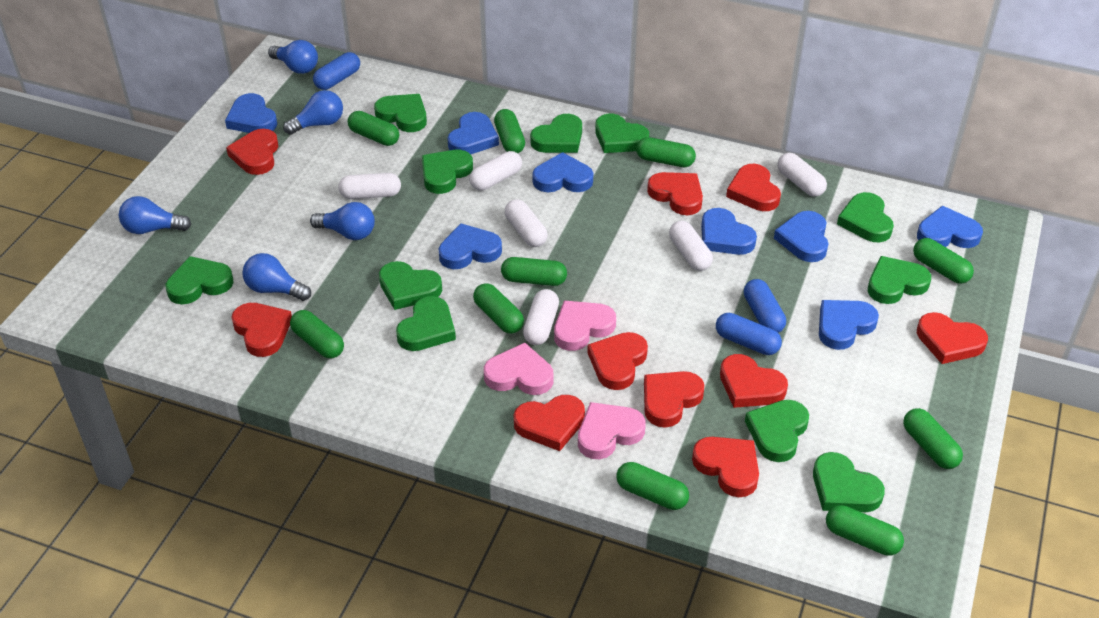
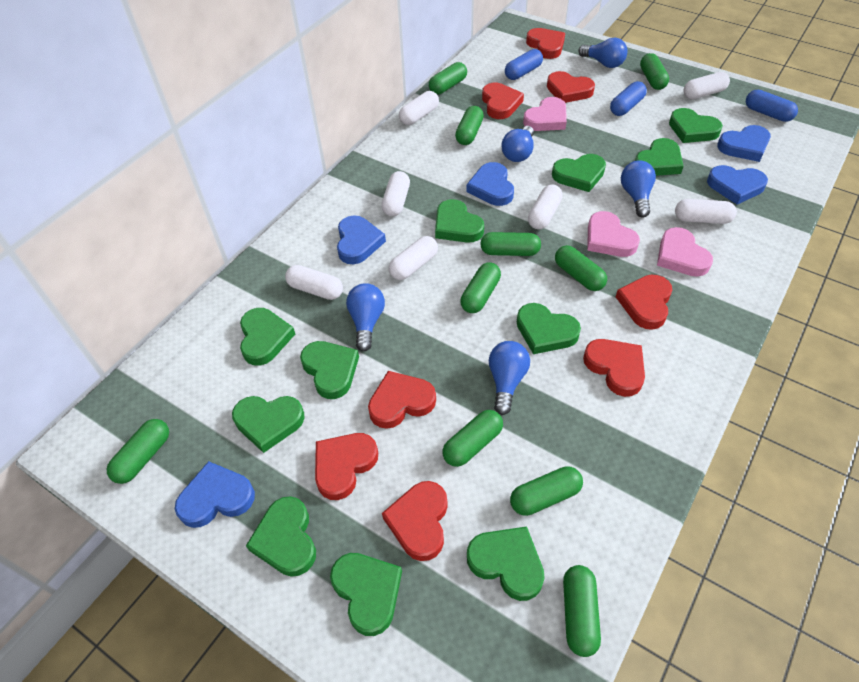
blue heart: [225,93,277,133] [438,223,502,269] [448,112,499,154] [532,152,593,192] [701,208,757,255] [774,211,829,262] [819,300,879,350] [917,206,983,248] = 8 -> [175,461,255,528] [337,215,386,264] [467,162,514,206] [707,165,768,204] [717,125,771,162] = 5
red heart: [226,129,278,175] [232,303,292,357] [514,395,585,451] [587,332,648,390] [644,371,704,428] [647,172,703,215] [692,437,759,497] [720,354,788,408] [726,164,781,211] [917,312,988,364] = 10 -> [315,433,378,500] [368,371,436,429] [382,481,448,561] [482,83,524,119] [526,28,565,59] [547,71,595,103] [583,339,645,397] [616,275,672,330] = 8
white capsule: [338,173,401,199] [469,151,522,191] [505,199,548,247] [523,289,559,345] [669,221,713,271] [778,153,827,197] = 6 -> [285,265,343,300] [381,171,410,216] [389,236,438,280] [399,91,439,125] [528,185,563,229] [675,199,737,224] [684,72,730,99] = 7

